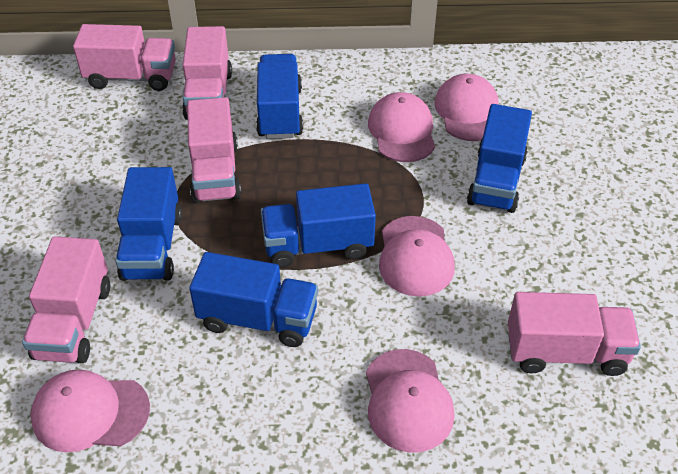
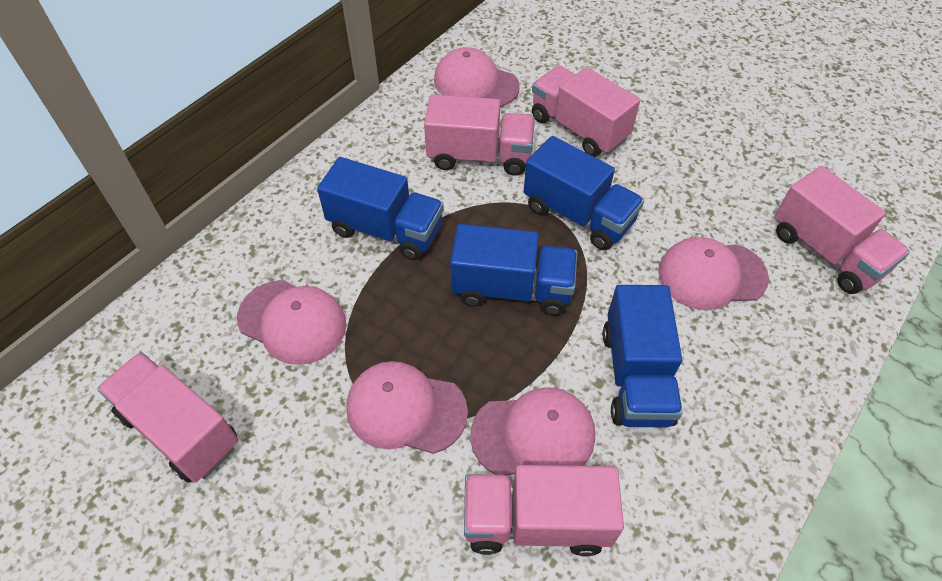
blue truck: [115,167,182,281] [189,252,318,347] [256,54,303,139] [261,183,376,268] [467,104,532,213] = 5 -> [317,157,444,260] [450,224,577,316] [524,136,644,250] [603,285,683,428] = 4

